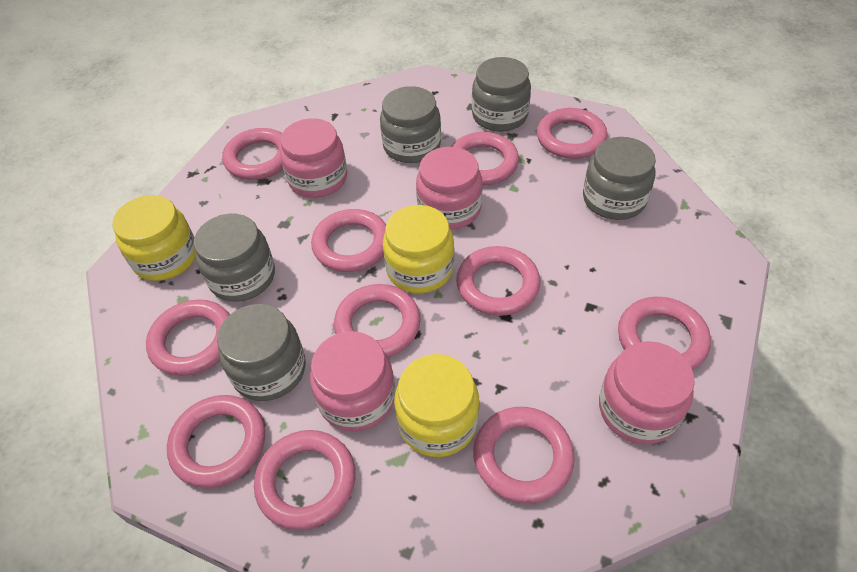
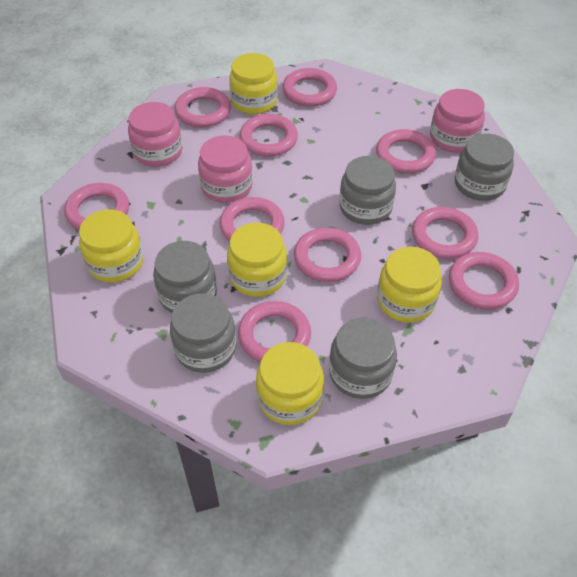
pink jar: [280,118,347,198] [310,331,395,432] [416,147,482,230] [599,341,695,445] = 4 -> [128,102,183,167] [198,135,253,203] [430,89,485,153] = 3
pink ring: [146,300,230,376] [167,395,265,488] [222,128,283,180] [254,430,356,530] [311,209,386,272] [334,284,421,357] [451,132,519,185] [456,246,540,316] [473,407,575,503] [537,108,607,159] [618,297,711,370] = 11 -> [64,183,129,230] [175,87,231,128] [219,197,285,242] [238,301,311,362] [239,114,298,157] [282,68,337,107] [294,227,361,282] [376,129,436,173] [412,207,478,259] [449,252,519,309] = 10
yellow jar: [112,195,196,281] [383,205,454,293] [394,354,479,457] = 3 -> [79,209,143,283] [227,223,287,297] [229,53,278,114] [256,342,324,425] [377,247,442,323] = 5

